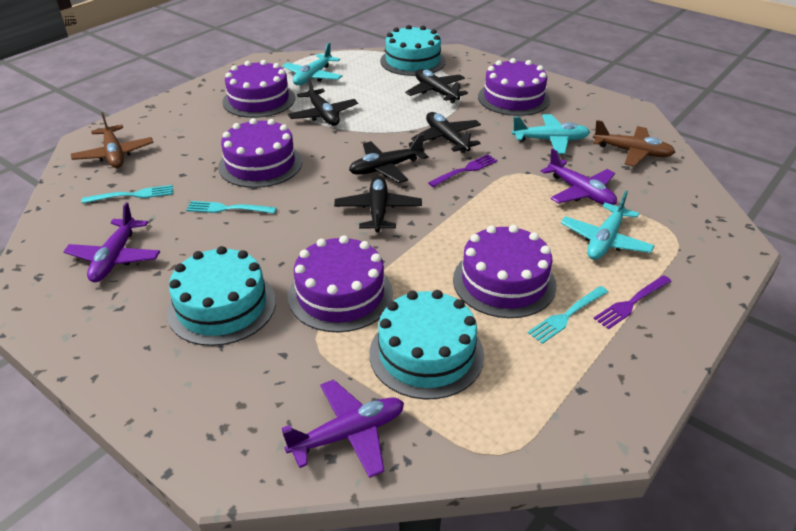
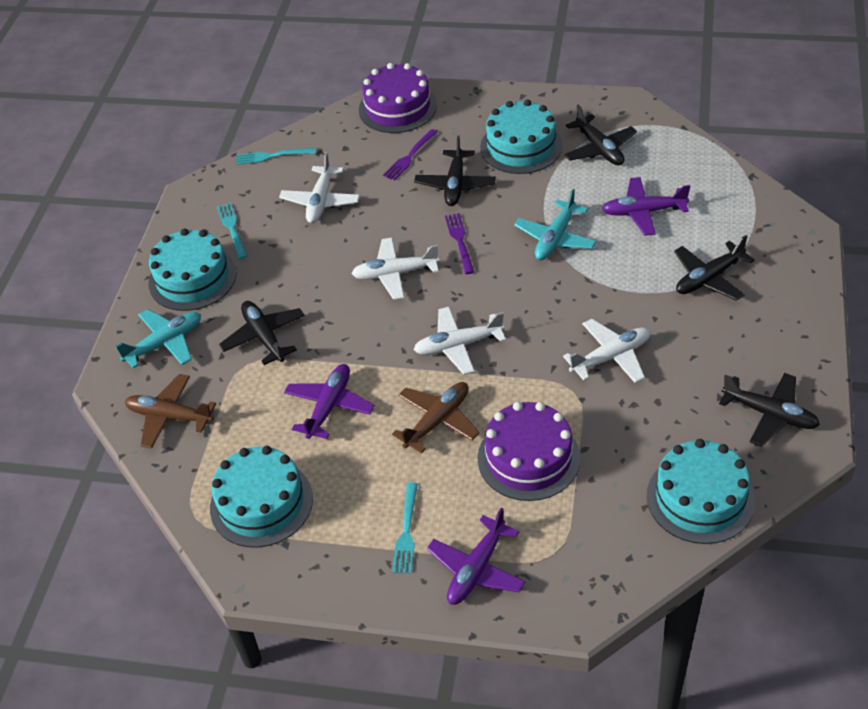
purple cake: [218,118,302,188] [222,60,295,118] [288,235,393,332] [453,225,556,318] [478,58,550,116] = 5 -> [359,63,437,133] [478,402,580,501] = 2
turquoise cake: [167,246,276,346] [369,290,484,399] [380,25,446,76] = 3 -> [149,228,237,311] [210,446,313,548] [480,100,563,174] [647,439,755,544] = 4
turquoise plane: [282,43,342,85] [512,114,590,154] [561,191,655,260] = 3 -> [116,309,201,368] [514,189,597,260] = 2
white plane: none = 0 -> [279,152,360,223] [351,237,440,300] [414,307,506,375] [563,319,650,383] = 4

